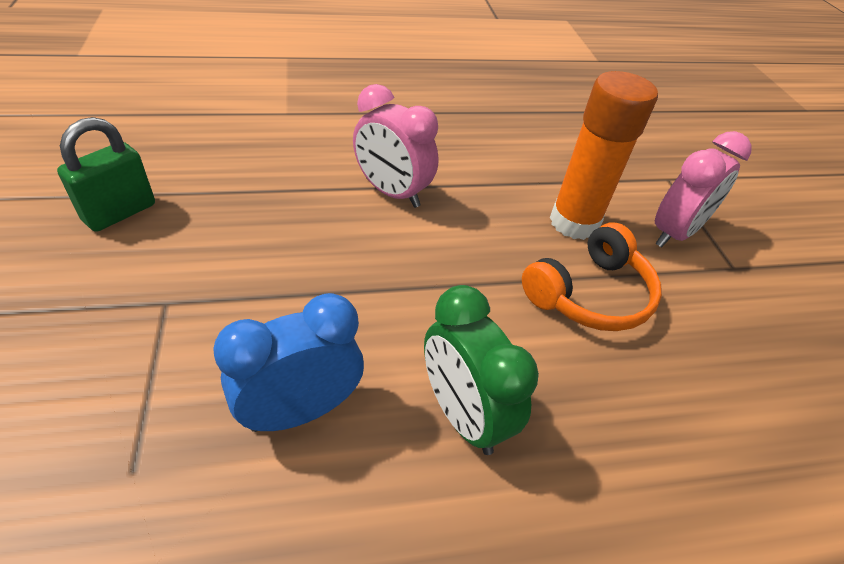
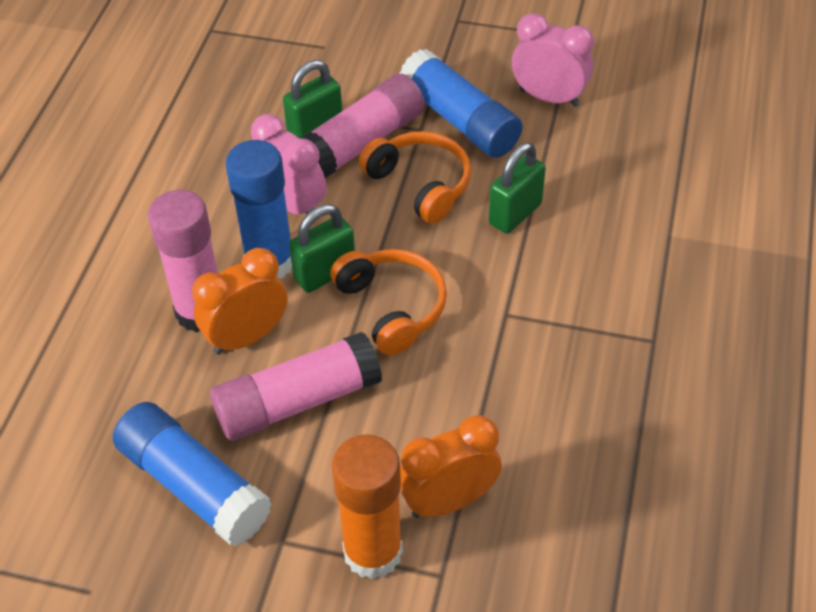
blue clock: [213,293,364,432] = 1 -> none = 0
blue glue stick: none = 0 -> [113,402,272,546] [225,140,292,278] [399,49,523,158] = 3
green clock: [424,285,539,455] = 1 -> none = 0
green padlock: [57,117,155,232] = 1 -> [283,60,342,138] [289,204,355,293] [489,143,546,234] = 3
orange clock: none = 0 -> [192,248,287,355] [400,415,502,518] = 2
orange headphones: [522,223,662,331] = 1 -> [330,249,447,355] [359,131,471,223] = 2
pink glue stick: none = 0 -> [148,190,218,332] [210,332,382,441] [299,74,425,178] = 3

